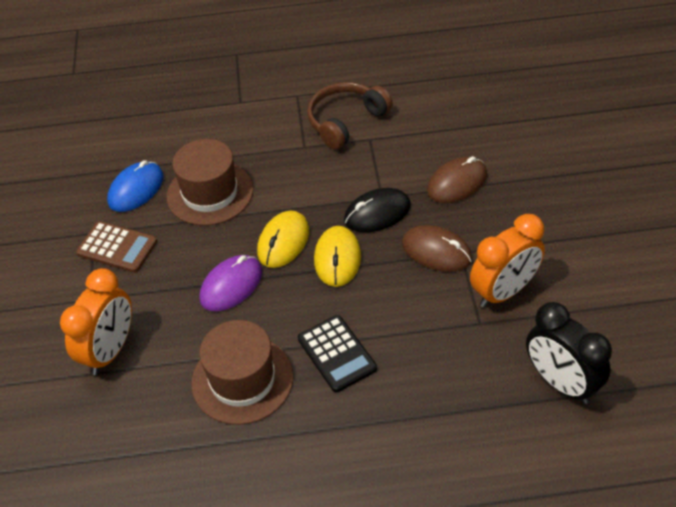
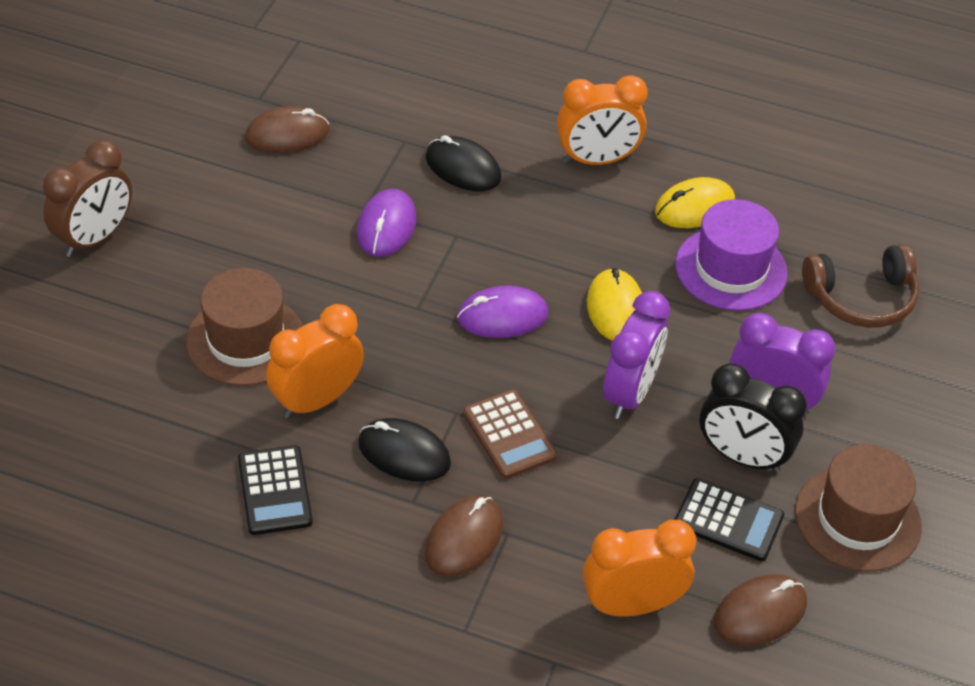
black calculator: [298,315,377,392] = 1 -> [238,445,313,535] [675,478,784,561] = 2
black mouse: [344,188,411,232] = 1 -> [358,418,451,482] [425,135,502,191] = 2
blue mouse: [107,160,163,212] = 1 -> none = 0
brown clock: none = 0 -> [43,140,132,257] = 1
brown mouse: [402,225,472,272] [427,156,487,203] = 2 -> [245,106,329,153] [425,496,503,577] [714,574,807,646] = 3
orange clock: [60,268,132,375] [470,214,545,307] = 2 -> [266,304,364,418] [557,75,648,165] [583,520,696,616] = 3
purple clock: none = 0 -> [603,291,670,419] [729,313,835,416] = 2
purple hat: none = 0 -> [675,199,788,311] = 1
purple mouse: [199,255,262,311] = 1 -> [357,189,416,257] [457,286,548,338] = 2

